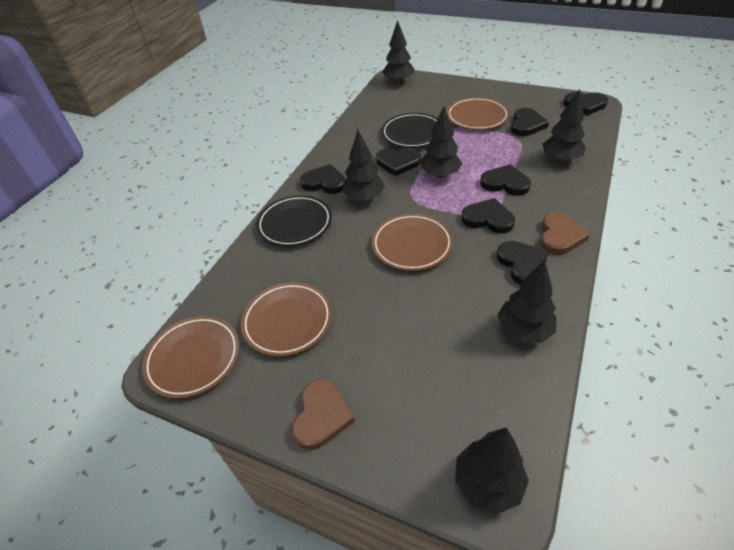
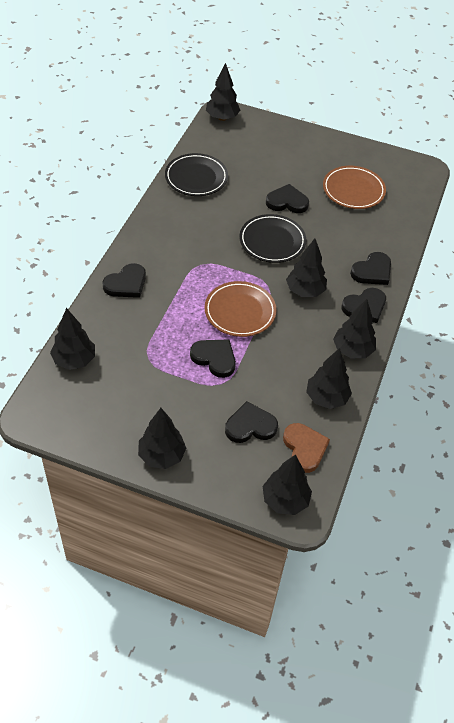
black heart: [300,164,345,194] [376,148,421,176] [461,198,515,233] [480,164,531,196] [497,241,548,285] [511,108,549,136] [563,92,608,116] = 7 -> [102,263,146,298] [190,339,236,378] [225,401,278,443] [266,184,309,213] [342,288,386,323] [350,252,391,285] = 6
black tree: [342,130,385,201] [382,20,414,84] [421,106,462,178] [455,427,529,514] [497,260,556,343] [543,89,586,162] = 6 -> [50,308,95,370] [138,408,186,469] [206,63,240,121] [263,454,312,515] [286,238,327,297] [306,348,352,409] [333,299,376,358] = 7
brown heart: [292,379,355,450] [540,212,590,255] = 2 -> [283,423,330,473] = 1
brown plate: [142,316,239,399] [241,282,332,356] [372,214,453,271] [447,97,510,130] = 4 -> [204,281,276,337] [323,166,386,209] = 2

